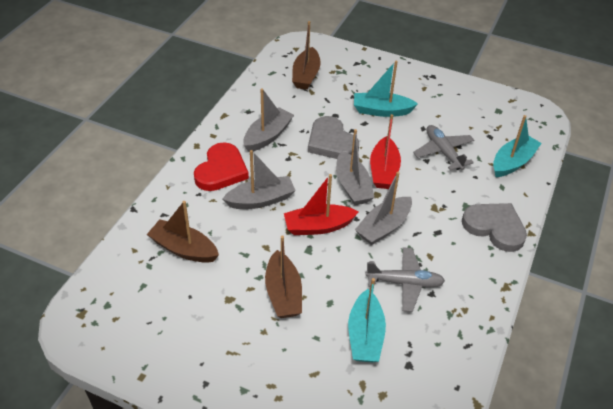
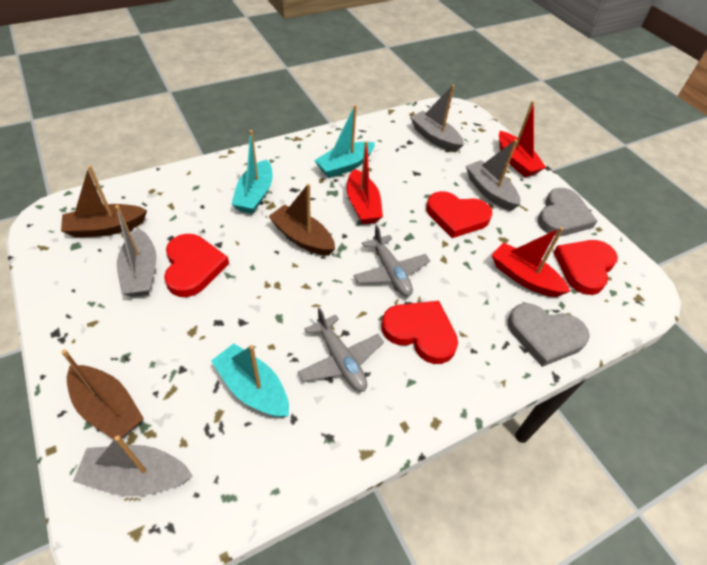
red boat: [284,174,359,235] [370,114,401,189] = 2 -> [346,141,383,224] [492,227,570,297] [499,101,546,177] = 3
red heart: [194,142,249,191] = 1 -> [164,234,229,297] [381,301,458,364] [426,191,492,238] [553,240,618,295] = 4

